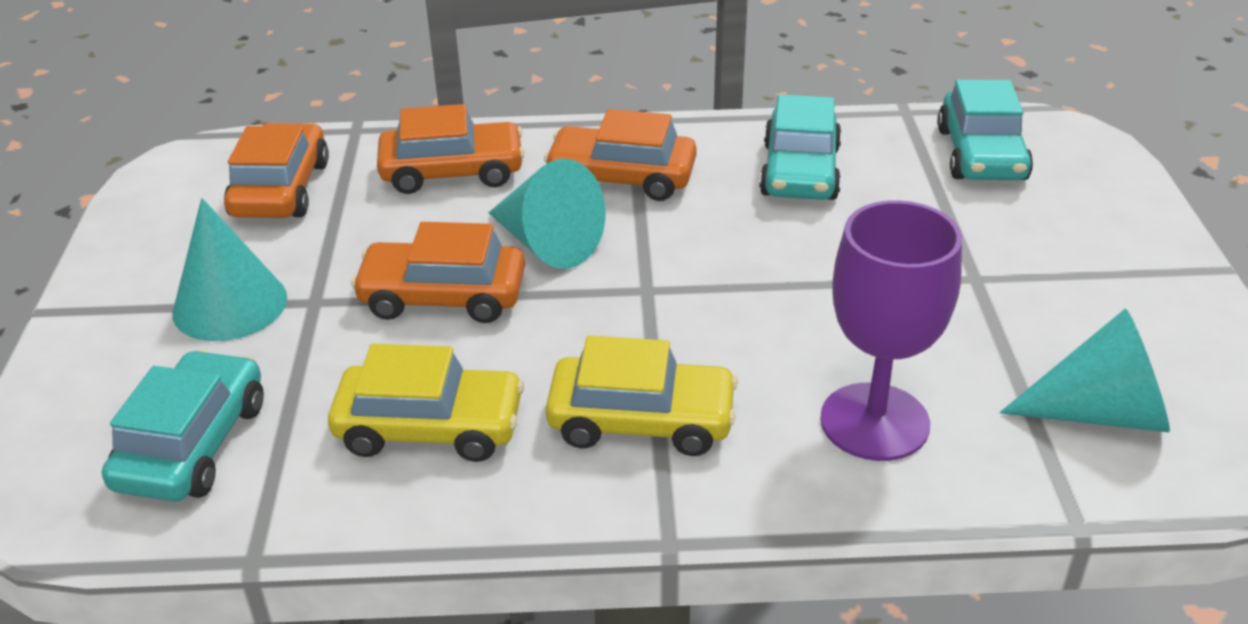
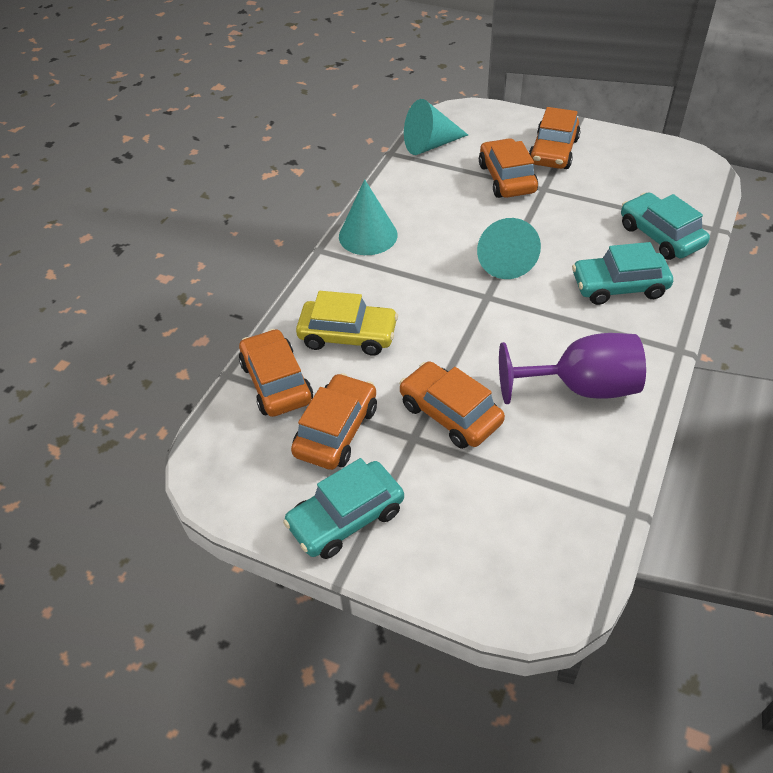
orange car: [224,123,329,218] [351,222,525,323] [377,104,525,194] [544,109,697,201] = 4 -> [239,329,313,417] [291,373,377,470] [399,361,505,449] [479,138,538,198] [529,107,581,169] = 5
yellow car: [328,344,524,462] [546,336,738,456] = 2 -> [296,291,398,356] = 1

